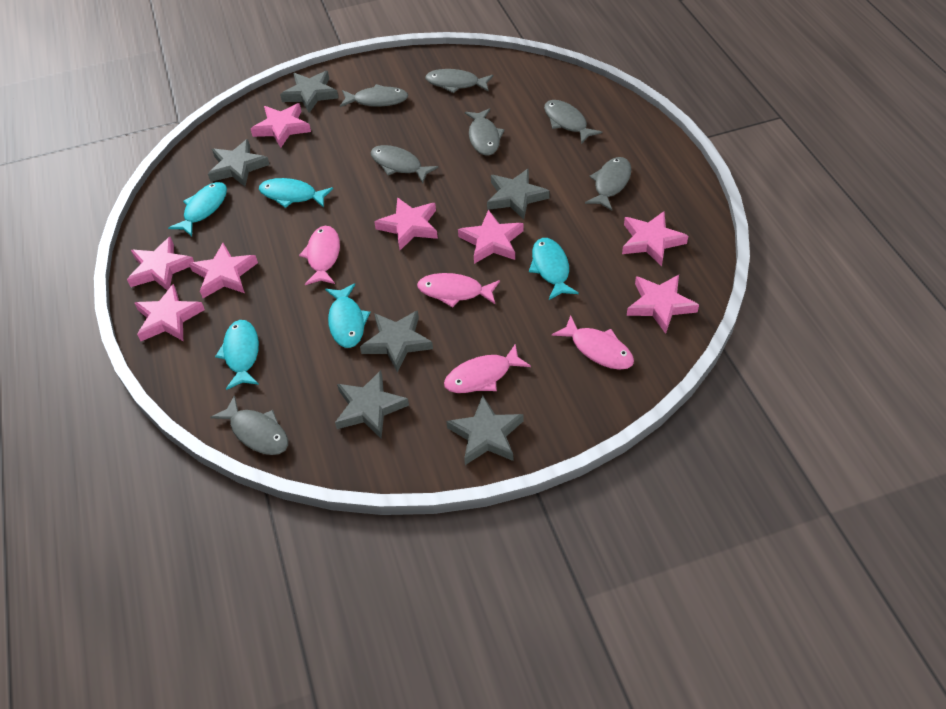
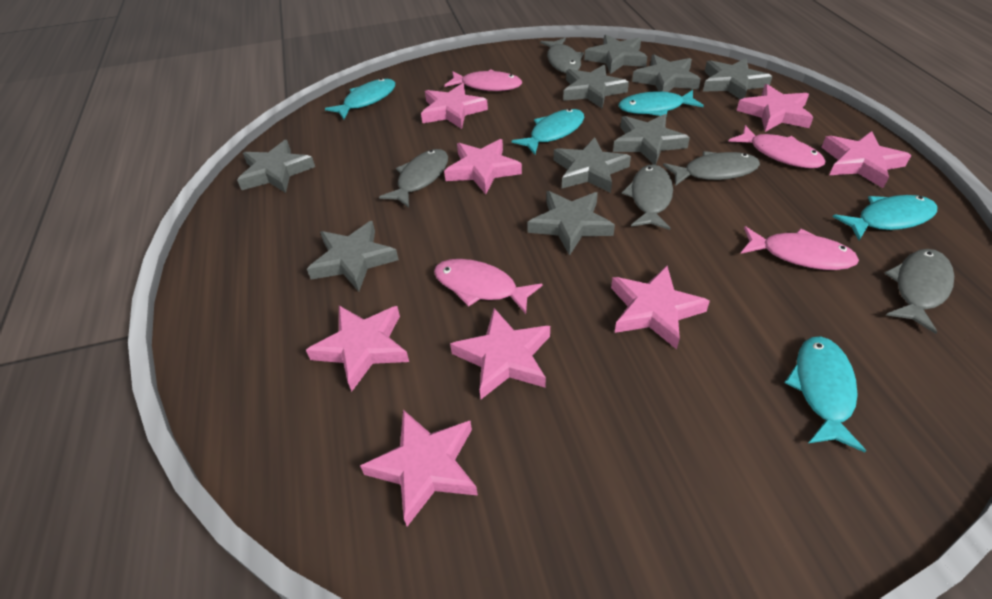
grey fish: [210,395,288,455] [340,84,409,107] [371,145,439,183] [425,69,493,93] [465,108,505,156] [544,100,602,144] [585,157,631,211] = 7 -> [379,149,448,208] [540,38,584,73] [622,164,673,230] [663,151,760,186] [884,249,954,334] = 5
grey star: [208,139,270,187] [280,71,338,113] [335,370,409,438] [360,310,433,372] [446,395,523,465] [487,168,550,220] = 6 -> [237,140,315,193] [307,221,399,291] [528,191,615,256] [554,137,631,193] [563,65,629,108] [584,35,647,74] [613,114,690,165] [632,54,701,92] [703,58,773,99] = 9

